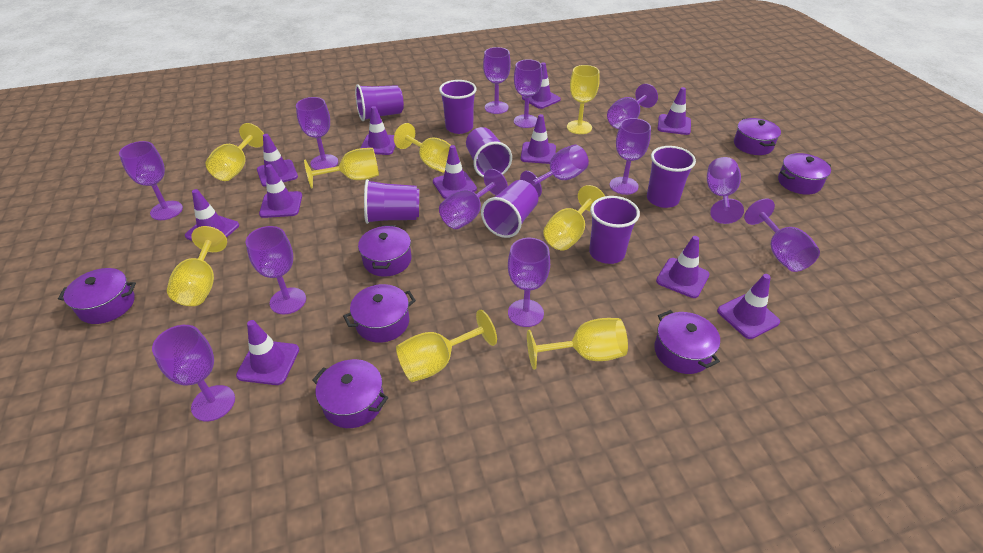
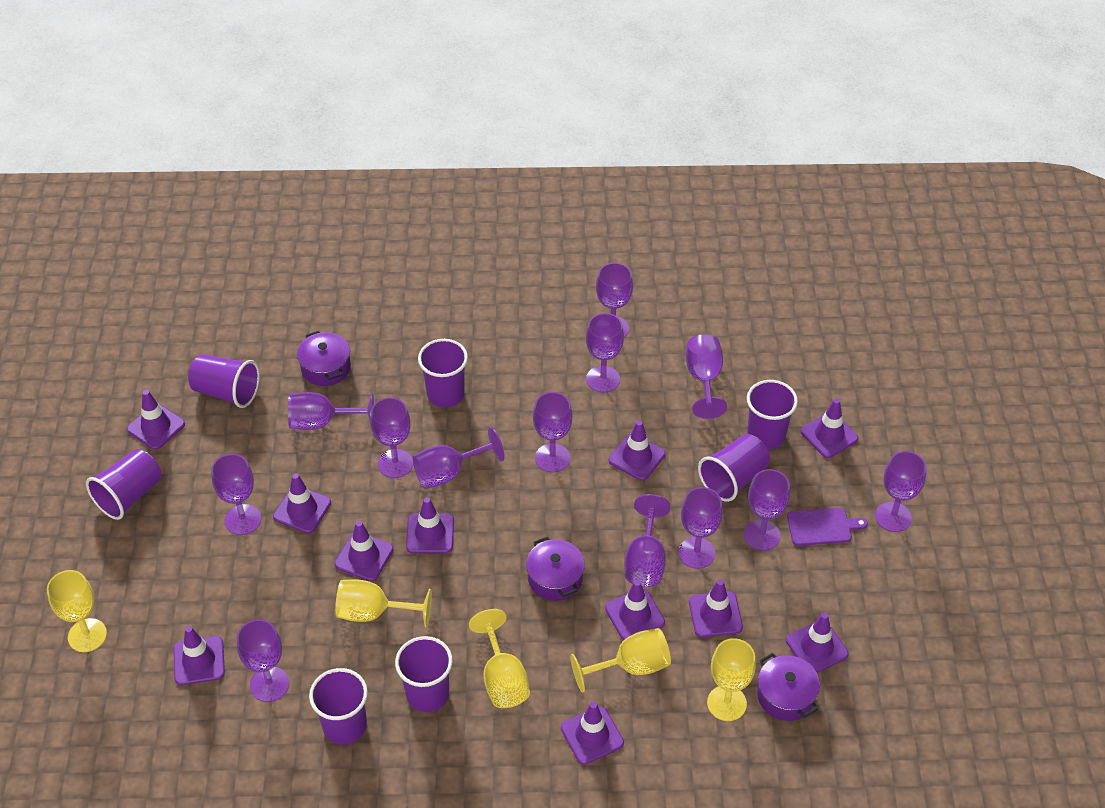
purple cutting board: none = 0 -> [787,508,868,546] = 1
purple pot: [58,268,136,324] [312,359,388,428] [343,284,416,343] [358,225,411,277] [654,310,720,374] [734,118,781,155] [778,153,831,195] = 7 -> [297,331,351,386] [526,536,585,601] [757,653,820,721] = 3
yellow goblet: [167,226,227,306] [206,123,264,181] [304,148,379,189] [394,123,451,172] [396,310,497,382] [527,318,628,370] [543,185,605,250] [567,65,600,134] = 8 -> [47,570,107,652] [335,580,432,627] [469,609,530,708] [570,628,671,693] [707,638,756,721] = 5

